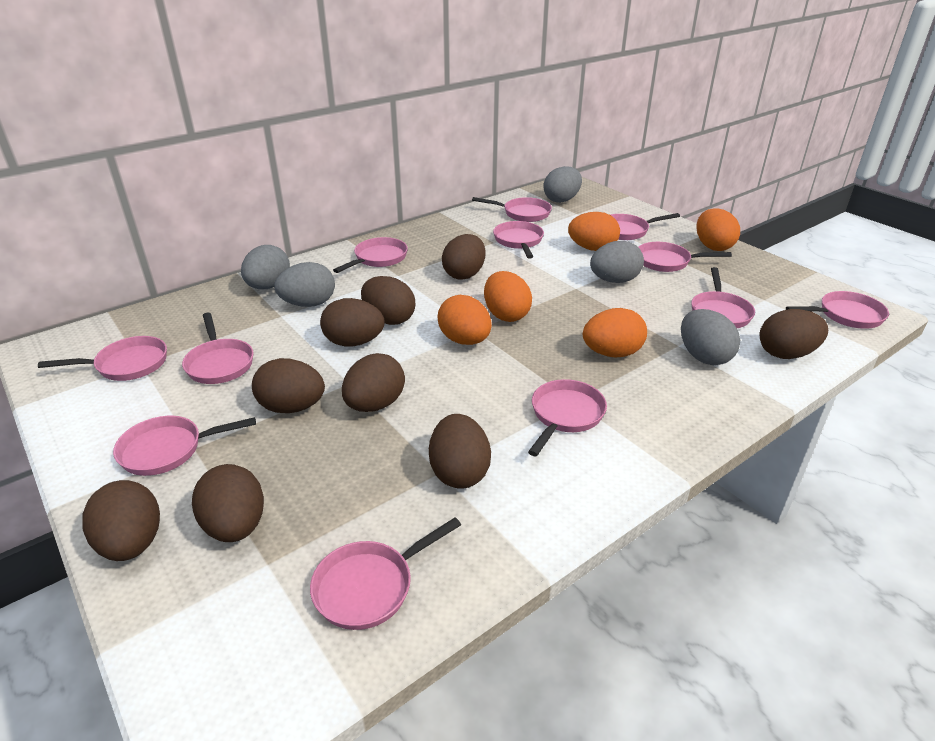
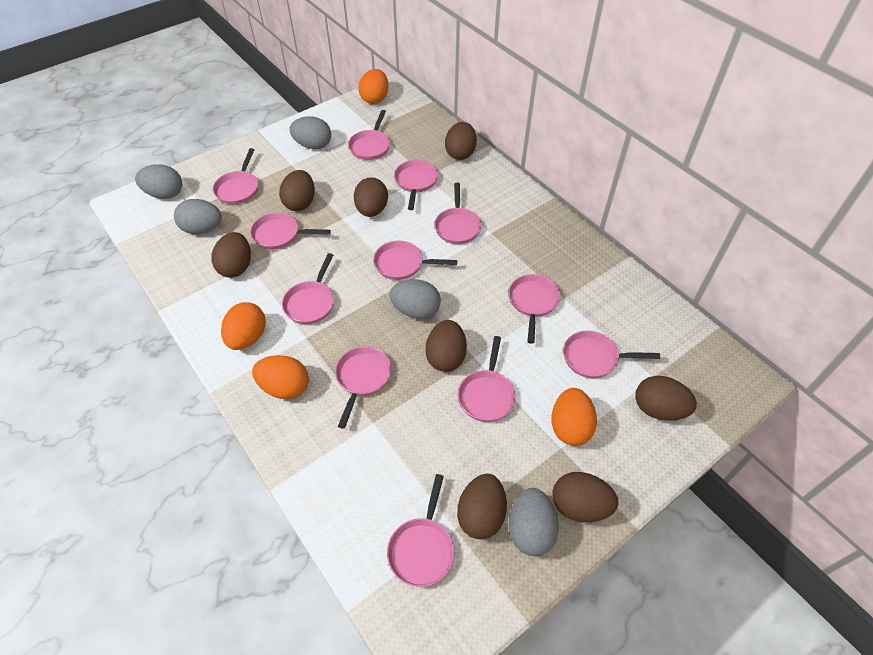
brown egg: [82,480,160,561] [192,464,264,542] [252,358,325,413] [320,298,385,346] [342,353,405,412] [361,276,415,325] [429,414,491,489] [442,234,486,280] [760,309,828,359] = 9 -> [212,232,251,278] [279,170,315,211] [354,177,388,217] [425,320,467,372] [445,122,477,160] [457,474,507,539] [552,472,618,522] [635,376,697,421] = 8
orange egg: [437,295,492,345] [484,271,532,322] [568,212,620,251] [583,308,647,358] [696,208,740,251] = 5 -> [221,302,266,350] [252,355,309,399] [358,69,388,104] [552,388,597,446] = 4

